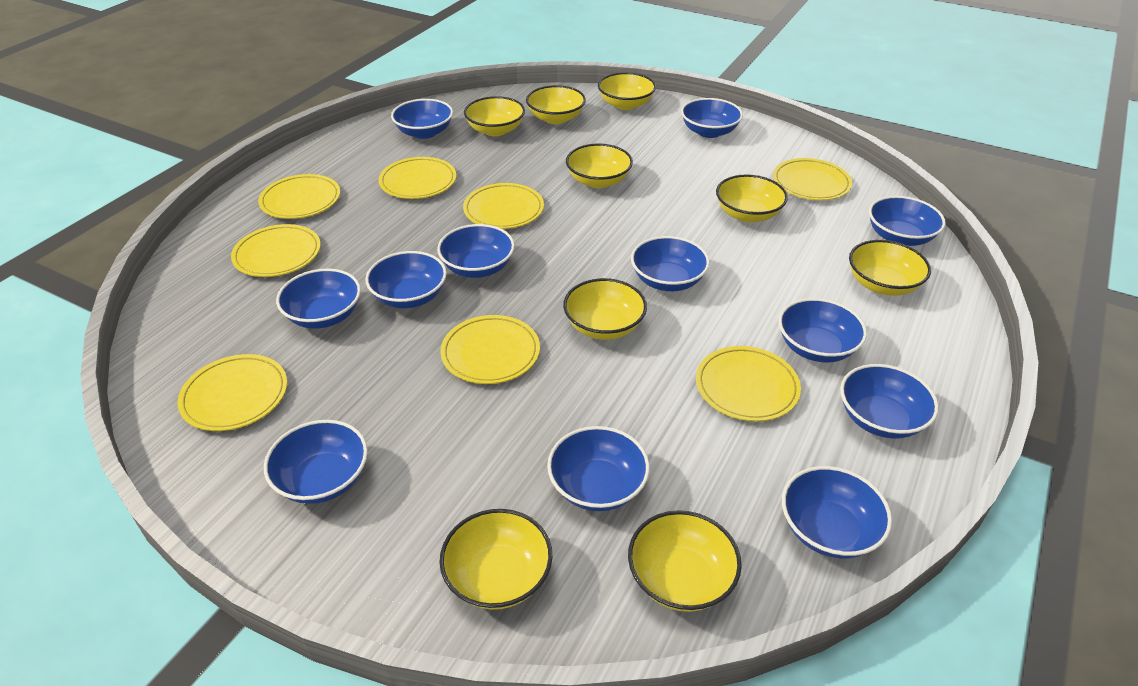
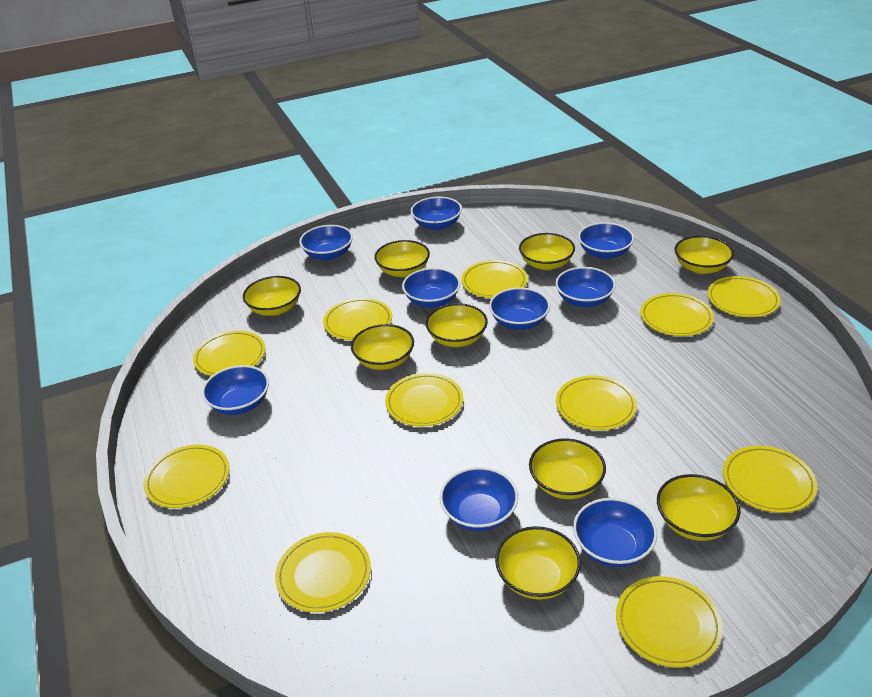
blue bowl: [264,420,368,504] [276,269,361,329] [365,251,447,308] [391,99,453,139] [437,224,515,278] [547,426,650,511] [631,236,710,291] [681,98,743,138] [779,298,867,363] [782,466,892,558] [840,364,939,439] [869,196,946,246] = 12 -> [202,365,269,415] [299,225,353,260] [402,268,460,308] [411,197,462,230] [440,467,518,531] [489,287,550,330] [555,267,616,307] [573,498,657,567] [578,222,634,259] = 9
yellow plate: [178,354,287,431] [231,224,321,277] [258,174,340,219] [378,157,456,199] [440,315,540,384] [463,183,544,229] [696,346,801,421] [773,158,852,200] = 8 -> [144,445,229,508] [193,331,265,376] [275,532,371,612] [323,298,392,340] [385,373,463,427] [461,260,527,298] [556,375,637,430] [616,576,723,668] [640,293,714,336] [707,276,781,317] [723,446,817,513] = 11

